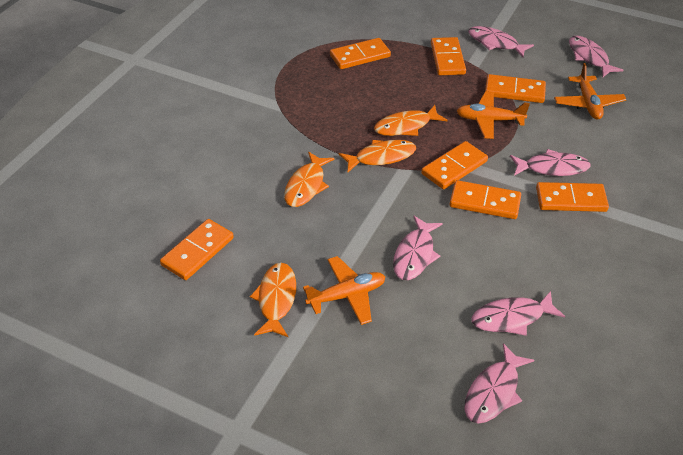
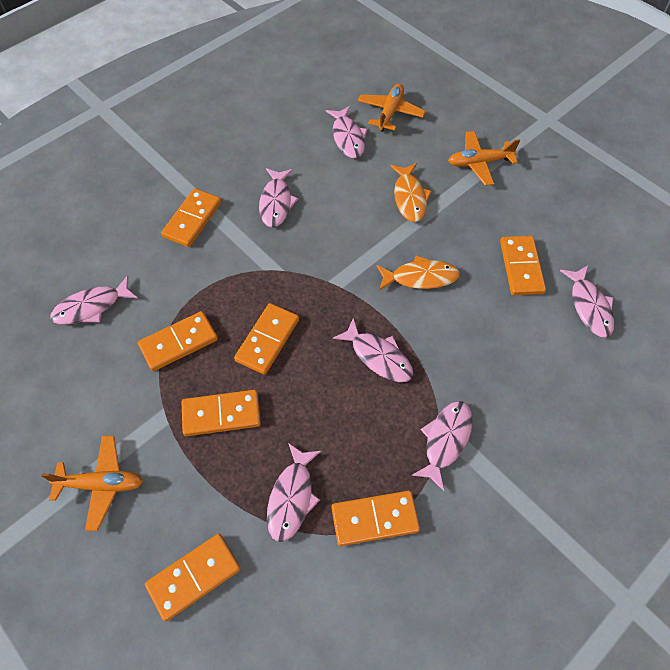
orange fish: [250,263,296,337] [284,152,334,207] [339,140,416,172] [374,105,448,136] = 4 -> [377,255,460,291] [390,163,432,222] = 2
pink fish: [393,216,443,280] [464,343,535,423] [468,26,534,57] [471,291,565,336] [510,149,591,176] [569,36,624,77] = 6 -> [50,275,138,324] [259,168,298,227] [267,443,321,542] [326,106,367,158] [333,318,413,382] [411,401,473,491] [560,266,614,338] = 7

